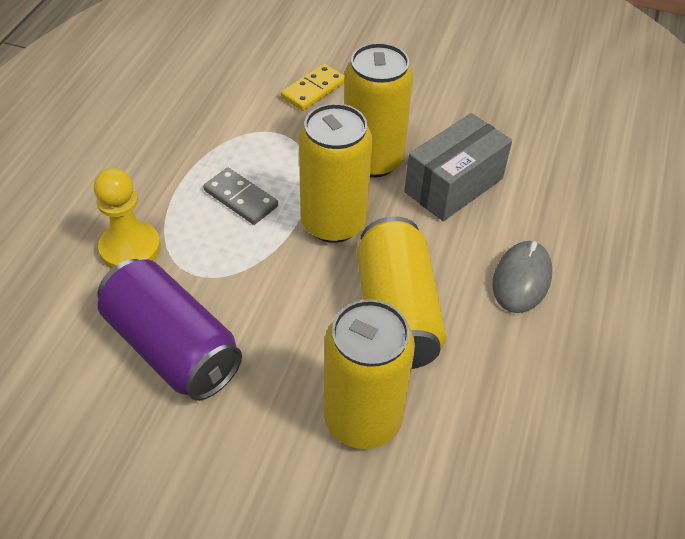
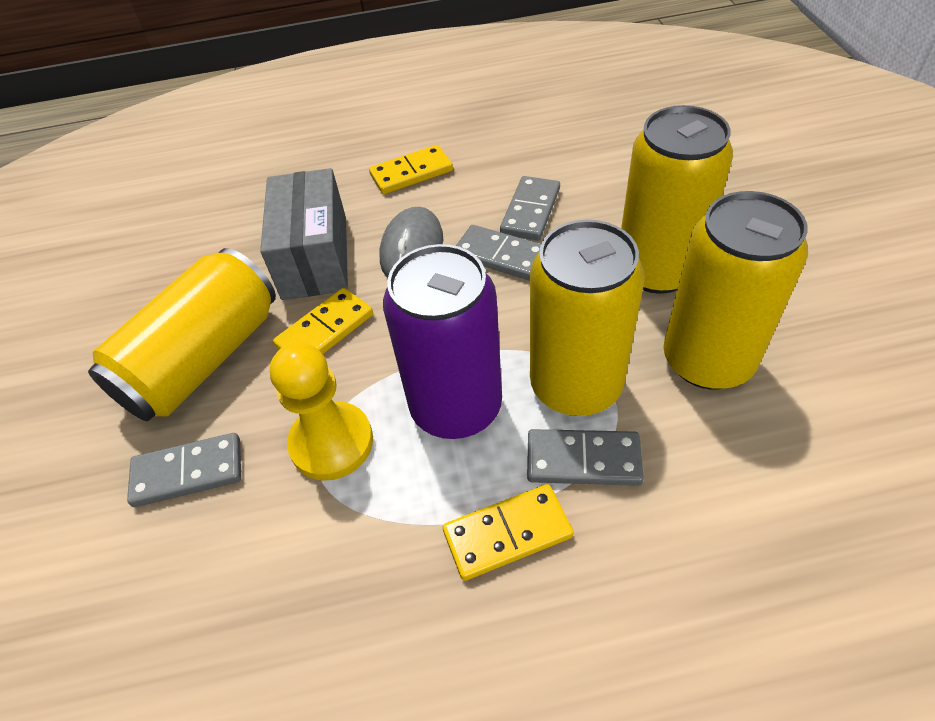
grey domino: [203,168,278,225] = 1 -> [127,433,241,507] [456,225,541,281] [500,176,560,241] [527,429,644,486] = 4
yellow domino: [281,64,345,111] = 1 -> [273,288,373,354] [369,145,453,194] [443,484,574,581] = 3

